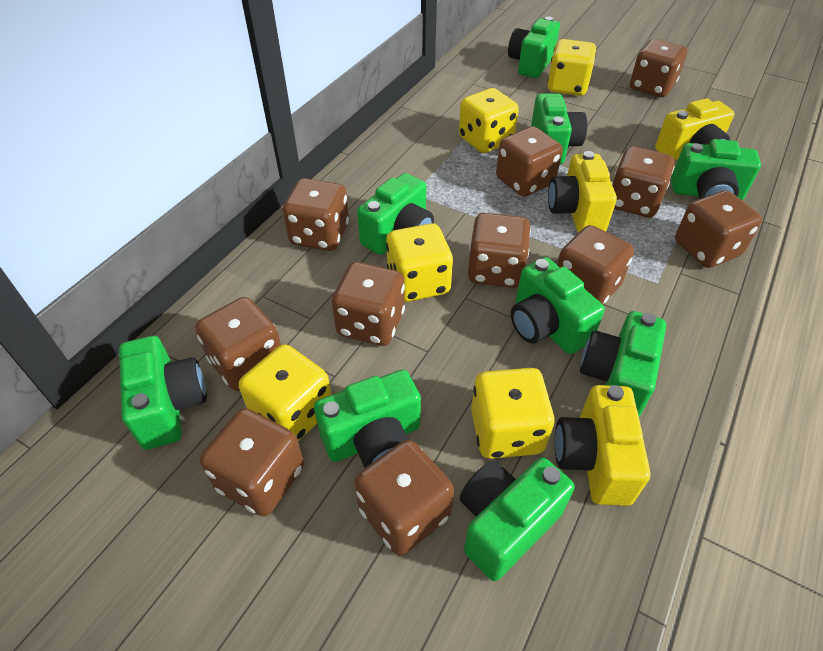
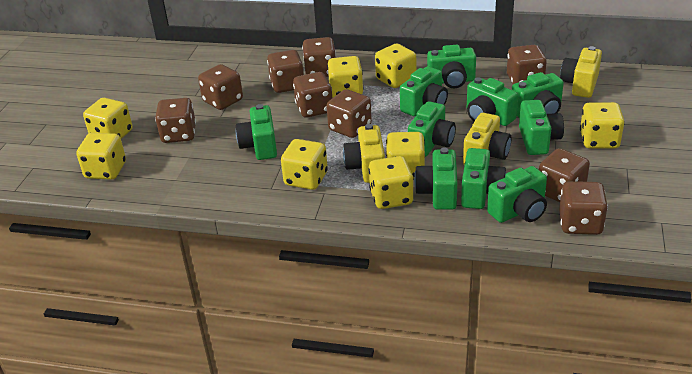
brown dice: [195,297,281,391] [200,408,304,517] [283,178,349,251] [332,262,405,346] [354,440,454,555] [468,213,531,288] [496,126,563,197] [557,225,634,304] [612,146,675,218] [630,39,687,97] [675,190,762,268] = 11 -> [155,98,196,143] [198,64,243,110] [267,50,304,93] [293,72,332,117] [302,37,336,77] [327,89,372,138] [507,45,547,84] [539,148,590,202] [559,181,608,235] = 9
green camera: [119,336,207,450] [314,370,421,468] [357,173,434,255] [460,458,575,581] [508,16,560,78] [511,257,605,354] [531,93,587,164] [580,311,666,417] [671,139,761,200] = 9 -> [236,104,277,160] [400,66,448,116] [408,101,456,157] [414,147,457,210] [427,45,476,88] [461,148,506,209] [467,77,518,126] [487,166,547,223] [512,72,564,118] [519,100,564,155] = 10
yellow dice: [239,344,331,442] [386,223,453,302] [459,88,519,153] [471,368,555,459] [547,39,596,96] = 5 -> [77,133,126,180] [83,98,133,139] [281,139,328,190] [327,56,364,97] [368,156,414,209] [375,43,416,88] [386,132,425,178] [580,102,625,149] = 8

